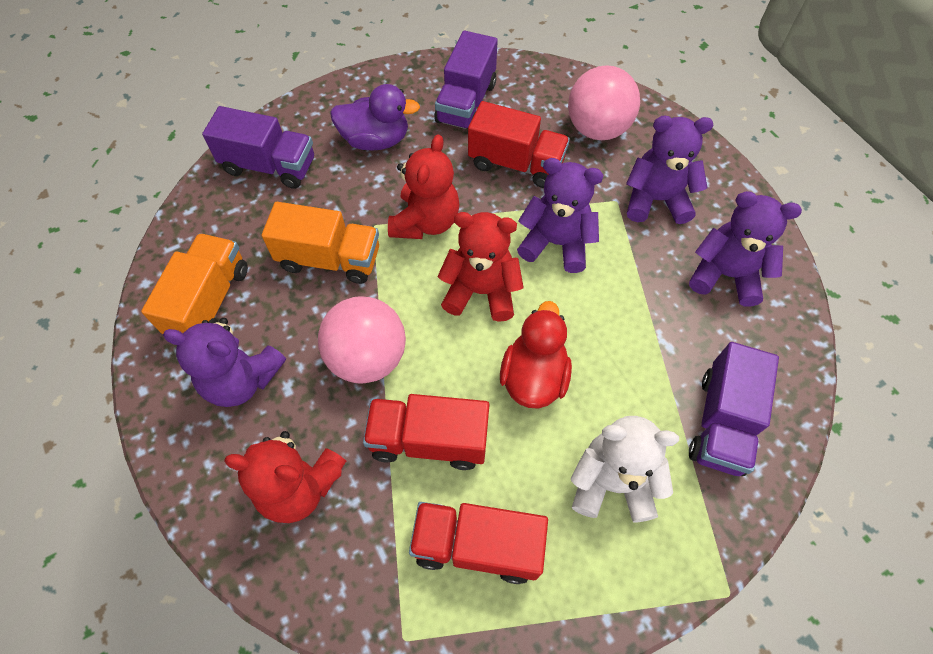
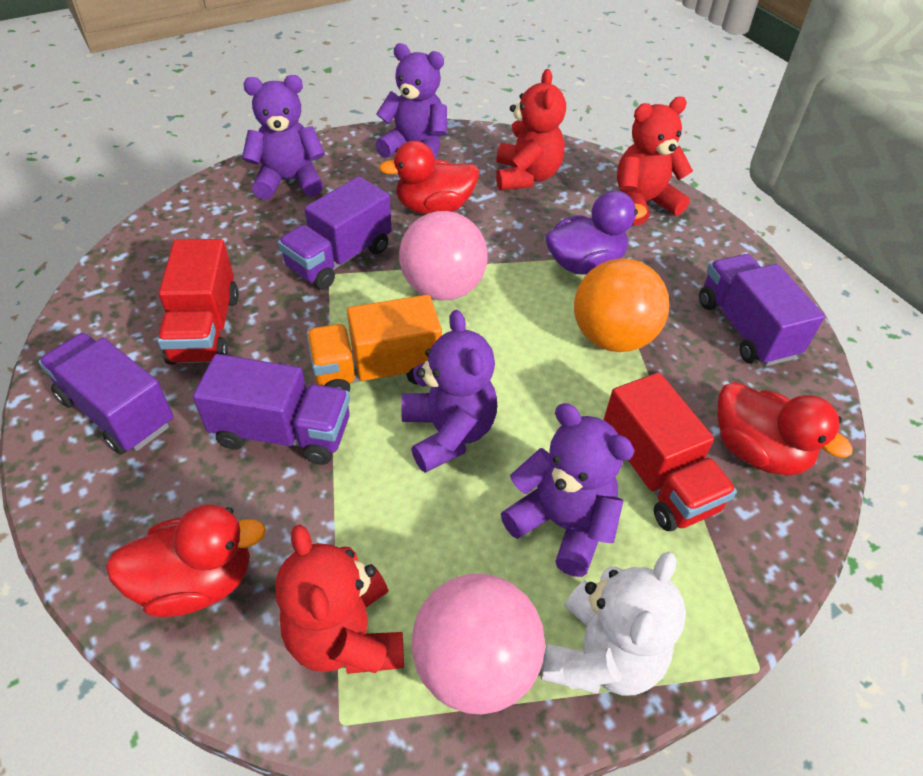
orange ball: none = 0 -> [574,258,669,352] = 1
orange truck: [141,233,248,334] [262,202,379,284] = 2 -> [306,295,442,392] = 1
purple truck: [202,106,314,189] [434,31,498,129] [689,342,779,476] = 3 -> [38,333,173,455] [193,354,350,465] [278,176,392,290] [699,254,825,366] = 4
red duck: [500,301,572,409] = 1 -> [106,504,266,617] [379,141,479,214] [717,382,853,476] = 3
red truck: [363,394,490,470] [409,502,548,584] [468,101,570,188] = 3 -> [157,239,239,365] [604,372,737,531] = 2

